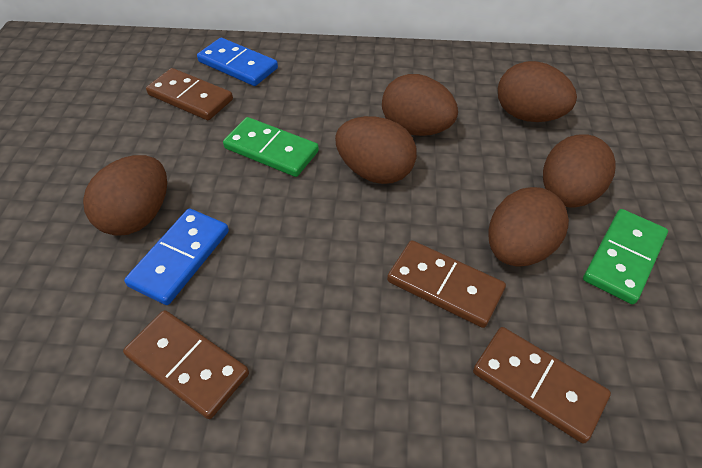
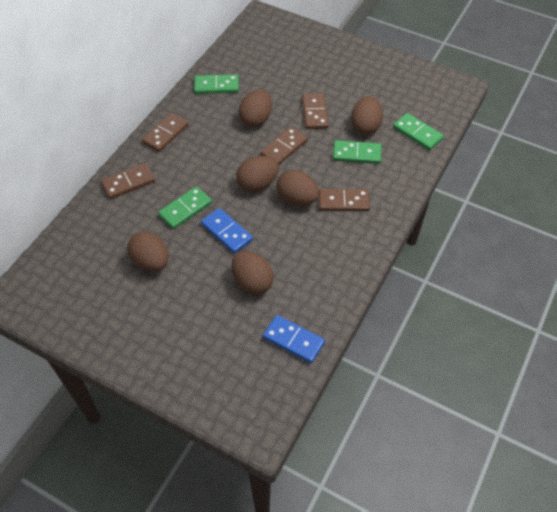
brown domino: [123,310,249,419] [146,68,233,120] [387,240,506,328] [473,327,611,443] = 4 -> [101,163,155,199] [142,113,189,152] [260,127,308,165] [302,93,329,129] [319,189,370,211] = 5
green domino: [223,117,319,177] [583,209,668,305] = 2 -> [158,186,212,229] [194,74,239,94] [333,140,381,164] [393,113,444,151] = 4

